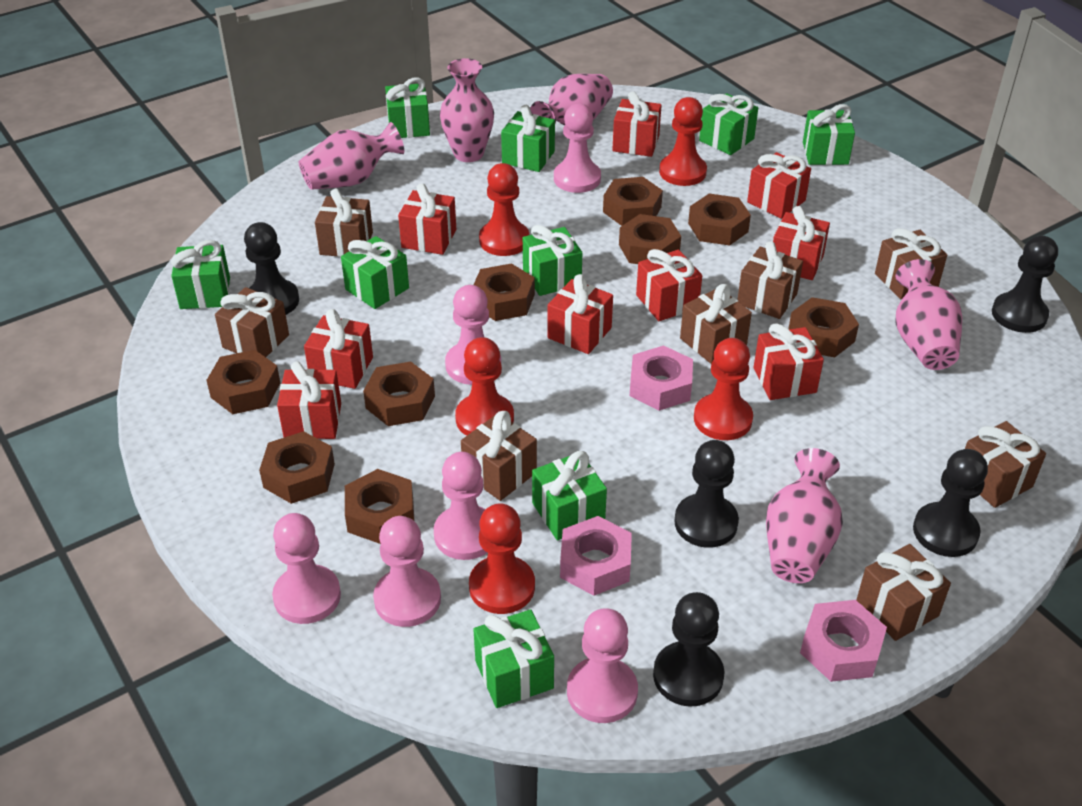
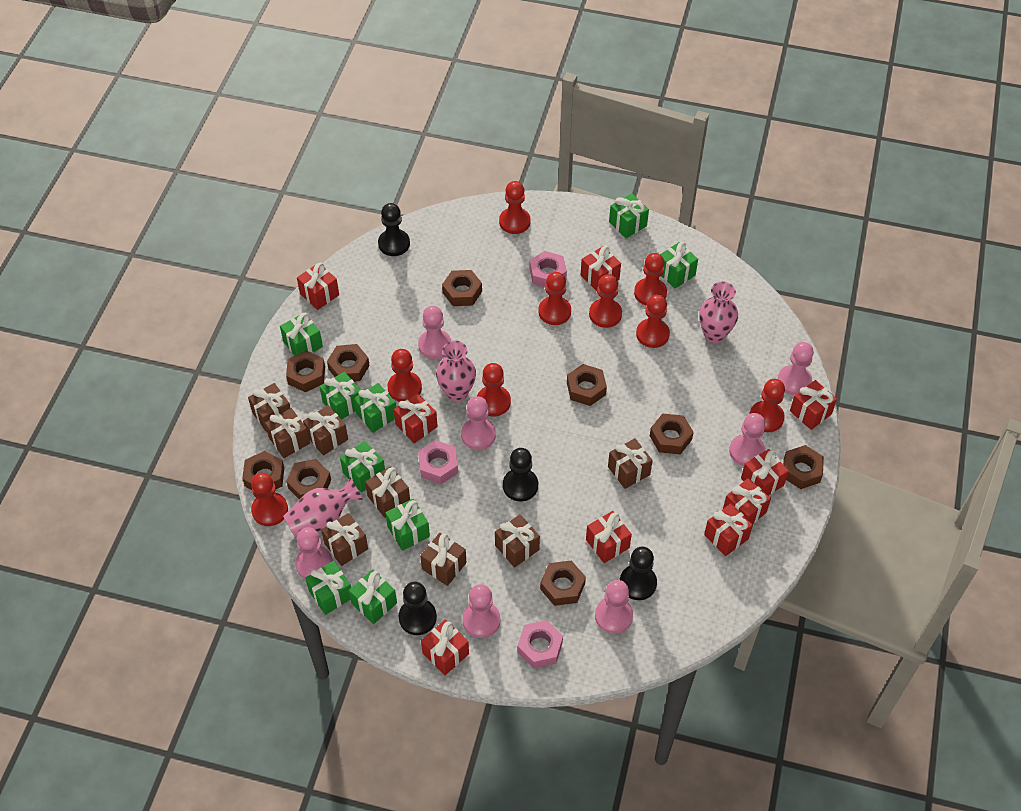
black pawn: [244,222,299,315] [653,592,725,707] [674,440,739,548] [913,449,988,557] [992,236,1058,333] = 5 -> [378,203,410,256] [399,582,437,635] [503,448,538,502] [620,547,657,600] = 4
pink pawn: [272,513,341,624] [373,516,441,627] [434,452,488,560] [445,285,501,385] [554,104,601,193] [567,608,638,723] = 6 -> [295,527,333,580] [418,306,451,359] [461,396,496,450] [463,584,501,638] [595,580,633,634] [729,413,765,466] [777,342,814,395] = 7
pink vase: [299,122,404,190] [440,58,494,162] [530,74,613,125] [766,448,843,583] [896,259,962,370] = 5 -> [283,478,363,537] [436,341,476,402] [699,282,738,343] = 3
red pawn: [455,337,514,436] [469,503,535,614] [479,163,529,256] [659,97,707,186] [694,338,753,440] = 5 -> [251,472,288,526] [388,349,422,402] [477,363,511,417] [499,181,531,234] [538,272,571,325] [589,274,622,328] [634,253,667,306] [636,294,670,348] [749,379,785,432] = 9

